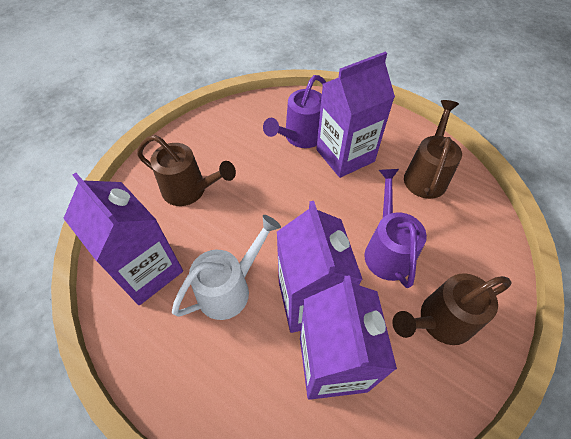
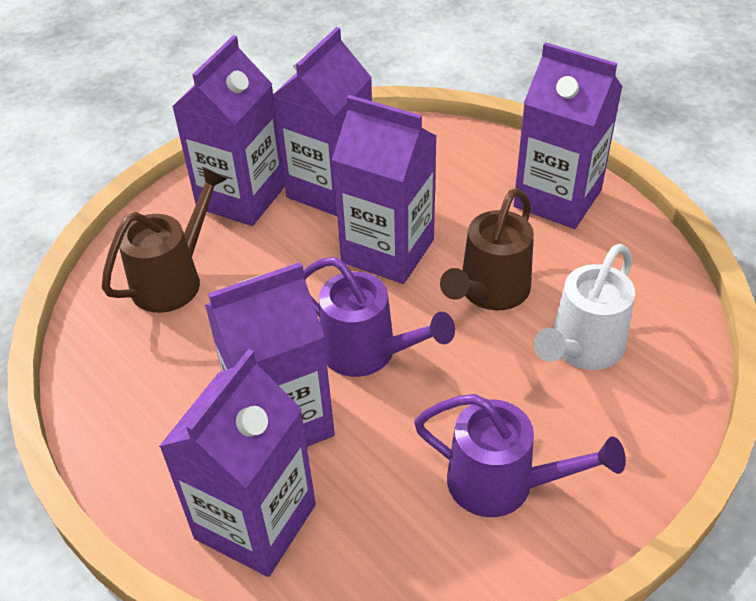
brown watering can: [137,135,236,206] [392,274,511,345] [404,100,462,199] = 3 -> [102,167,227,313] [440,188,534,310] = 2
purple carton: [63,173,183,305] [277,201,363,333] [300,275,397,400] [316,52,395,178] = 4 -> [159,349,316,577] [172,35,285,226] [205,262,335,447] [272,27,372,216] [332,95,437,284] [513,42,623,229] = 6

